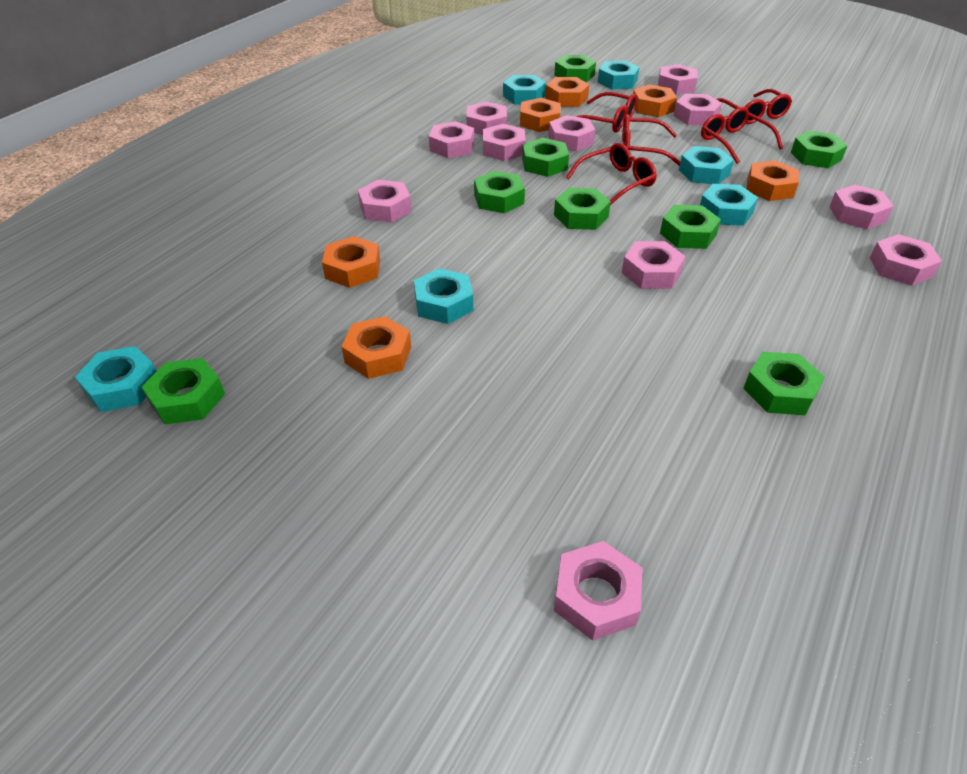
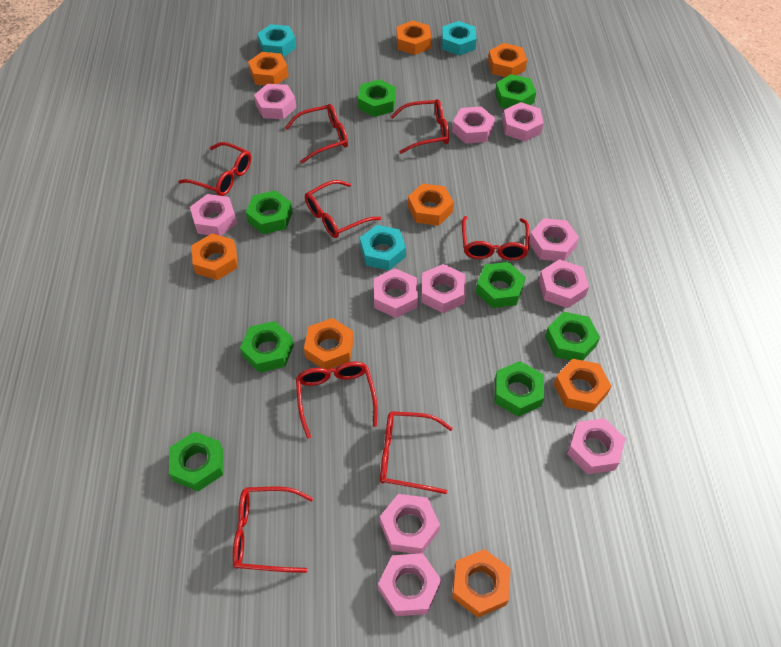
orange nut: [322,236,380,288] [341,316,411,379] [520,98,561,132] [545,77,590,107] [633,84,677,117] [747,160,799,201] = 6 -> [192,233,238,280] [248,52,289,85] [304,318,354,370] [397,20,431,55] [408,183,454,226] [452,549,511,618] [488,43,527,77] [554,359,611,412] = 8
red glasses: [566,143,657,205] [576,92,637,133] [622,114,680,166] [701,107,783,164] [716,89,792,124] = 5 -> [179,142,251,196] [233,486,313,573] [285,104,348,164] [296,362,378,439] [305,180,381,238] [380,411,453,494] [390,99,449,154] [462,216,529,261] = 8
turquoise nut: [75,346,156,412] [414,268,473,324] [503,75,546,104] [597,60,640,89] [679,146,734,184] [700,184,758,226] = 6 -> [257,24,296,57] [360,225,406,270] [442,21,477,56] = 3

